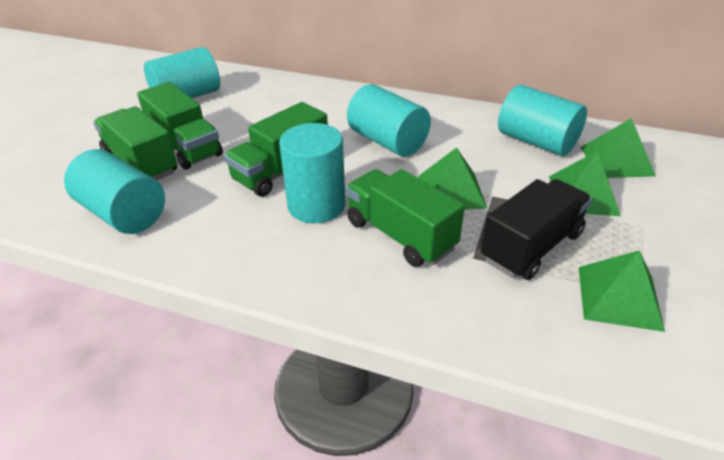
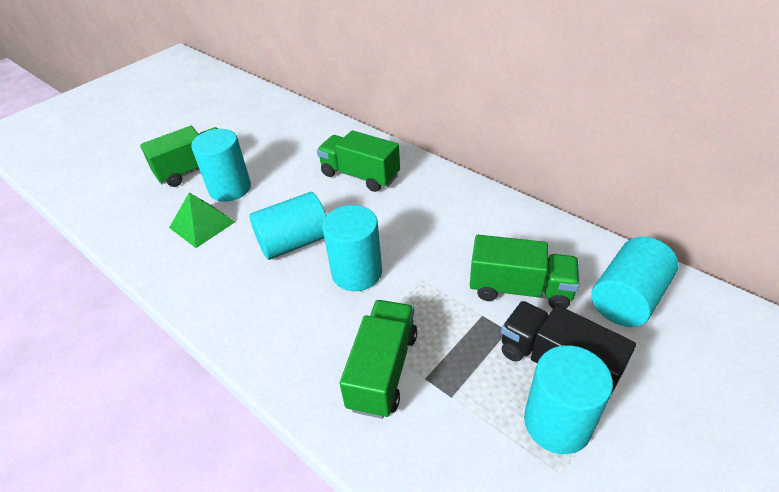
green pyramid: [419,147,487,210] [549,151,621,216] [579,250,665,332] [580,118,656,178] = 4 -> [169,193,235,248] = 1

